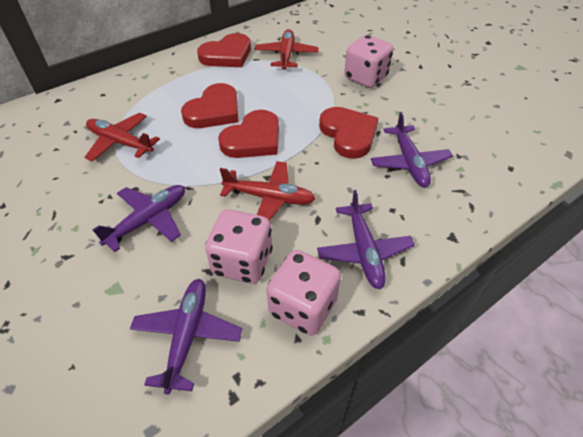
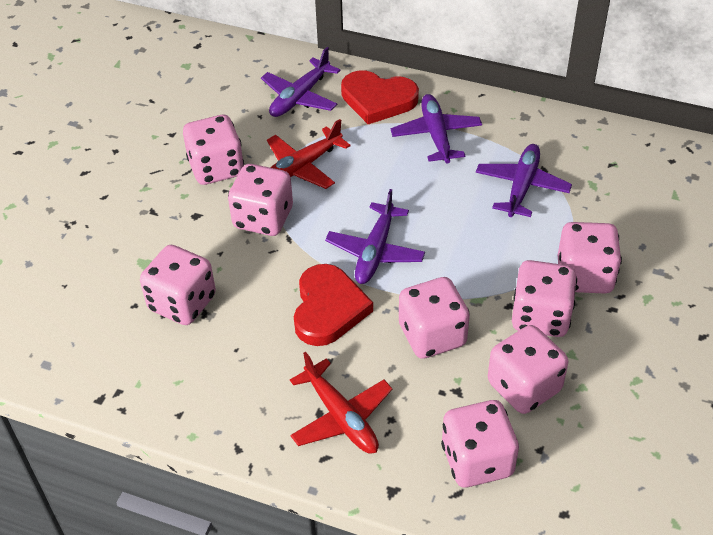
pink dice: [205,209,273,284] [267,250,341,336] [344,35,393,88] = 3 -> [140,245,216,325] [183,115,244,185] [228,164,293,236] [399,277,470,359] [441,400,519,487] [488,325,568,414] [512,260,577,337] [558,222,622,294] = 8
red heart: [181,83,238,128] [197,33,251,67] [218,110,279,158] [319,107,379,159] = 4 -> [294,264,373,346] [341,70,419,124] = 2
red plane: [84,113,160,161] [220,161,316,221] [255,29,319,70] = 3 -> [267,119,350,189] [290,352,392,454] = 2

